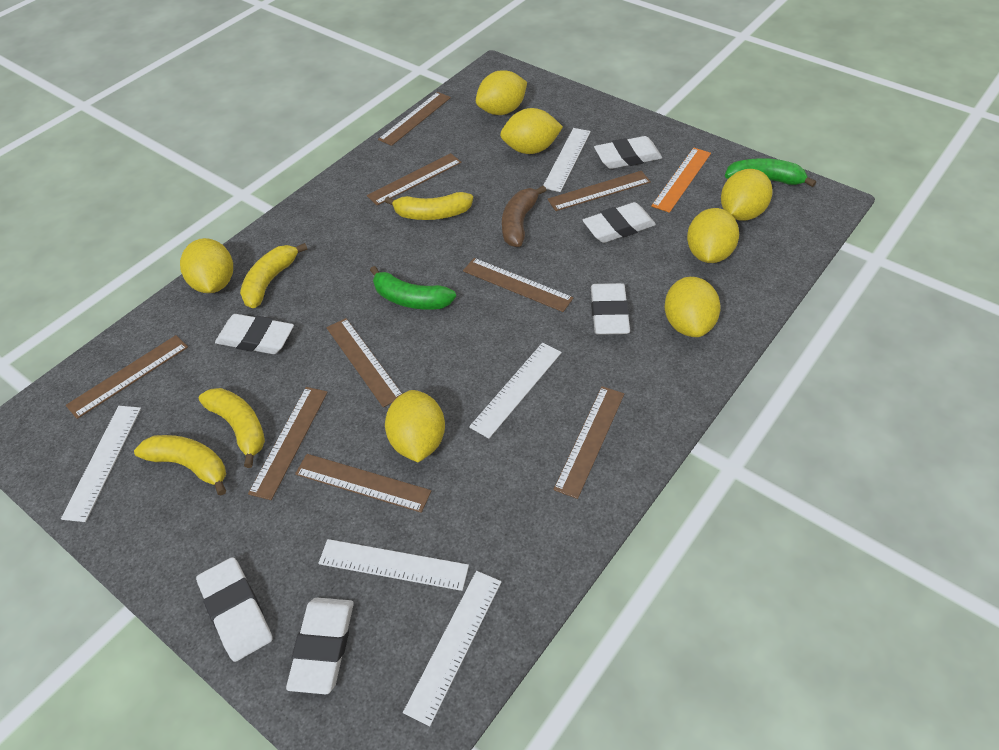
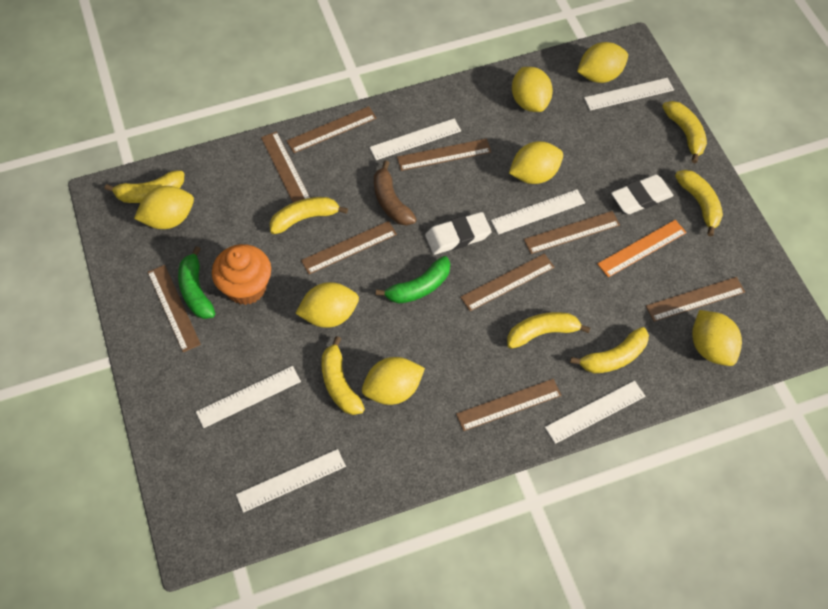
orange cupcake: none = 0 -> [212,244,271,305] = 1
white eraser: [196,557,273,662] [215,314,294,354] [286,598,354,695] [583,202,656,243] [591,283,630,335] [594,136,662,169] = 6 -> [425,212,492,255] [611,175,674,214] = 2
white ruler: [61,406,141,522] [318,539,469,591] [403,571,502,726] [469,343,562,439] [544,128,591,192] = 5 -> [196,366,301,428] [236,449,346,513] [369,118,461,160] [491,189,585,235] [545,381,646,444] [584,78,674,111] = 6
yellow banana: [134,435,226,496] [199,388,265,468] [240,243,307,308] [385,192,473,220] = 4 -> [105,170,184,203] [270,197,348,234] [321,336,365,415] [507,312,590,349] [570,327,649,373] [662,101,707,163] [675,170,723,237] = 7

